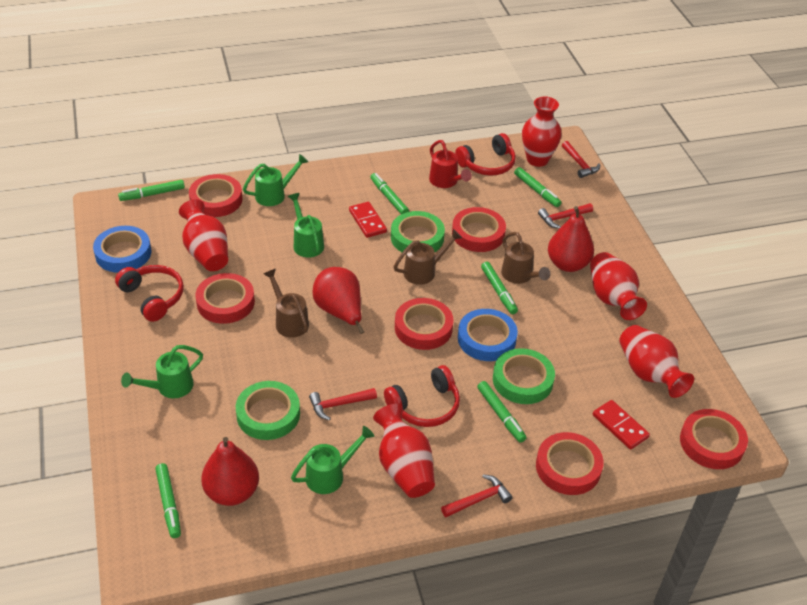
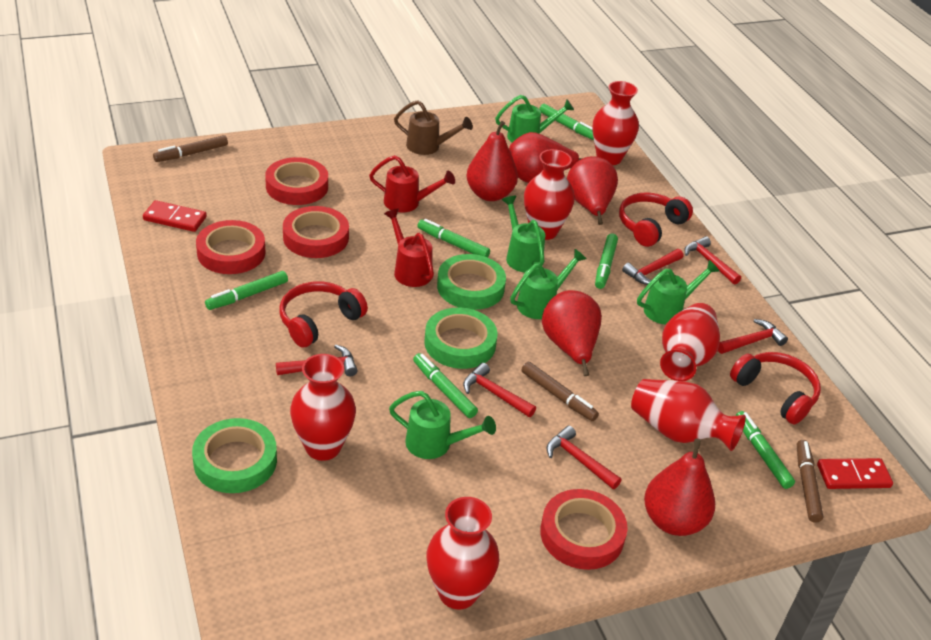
blue tape: [93,226,151,273] [458,309,518,361] = 2 -> none = 0
brown marker: none = 0 -> [153,135,228,162] [521,362,599,421] [797,440,823,523] = 3
brown watering can: [264,269,309,337] [394,229,462,285] [501,232,551,284] = 3 -> [394,100,473,155] = 1
green watering can: [121,345,203,398] [243,154,308,206] [288,193,324,257] [291,426,375,494] = 4 -> [389,391,496,459] [495,95,574,143] [502,196,545,273] [510,249,587,319] [637,260,720,325] = 5
red hammer: [309,388,377,420] [441,474,513,517] [538,203,593,229] [562,141,600,178] = 4 -> [276,345,358,376] [463,363,536,417] [547,426,621,489] [622,249,683,285] [685,236,741,285] [718,319,788,354] = 6
red pear: [201,437,259,506] [312,267,364,334] [548,206,594,272] = 3 -> [466,121,518,201] [509,132,582,183] [542,290,602,376] [567,156,618,225] [644,439,715,536] = 5
red tape: [189,174,242,217] [195,273,255,324] [395,298,454,350] [452,207,506,252] [536,432,603,495] [680,409,748,469] = 6 -> [196,220,265,274] [265,157,328,205] [283,206,349,258] [540,489,628,570] = 4
red vase: [179,199,228,271] [373,404,435,498] [522,96,562,167] [590,252,647,320] [619,325,694,398] = 5 -> [290,354,356,461] [427,497,499,609] [524,149,575,240] [592,81,639,165] [631,379,746,451] [660,303,720,381] = 6
red watering can: [429,140,472,188] = 1 -> [369,155,455,212] [384,208,434,287] = 2

